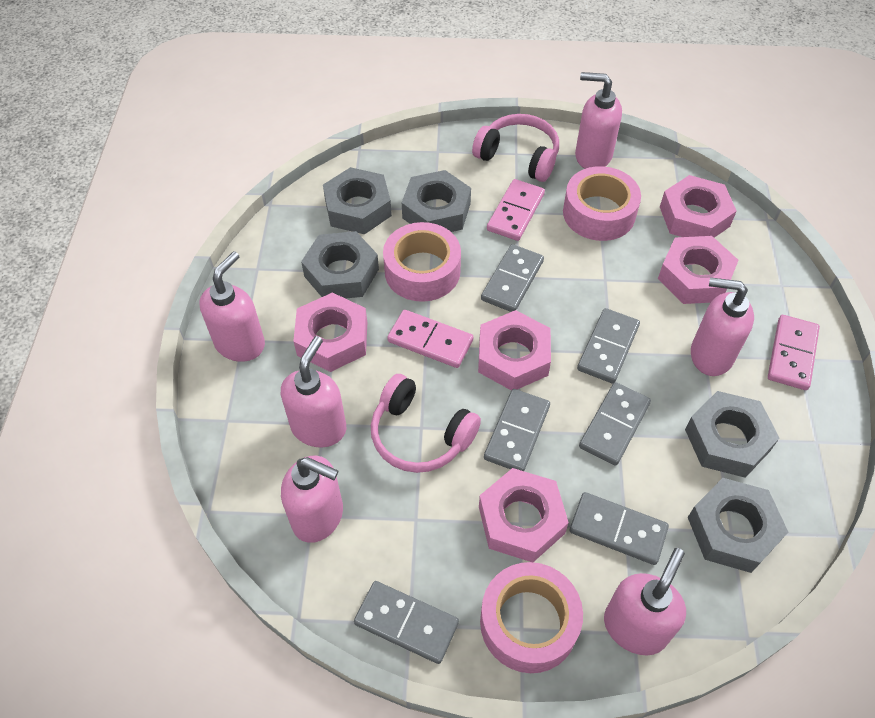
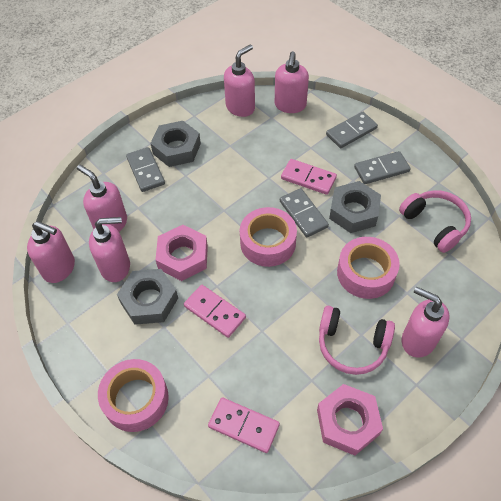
grey domino: [354,581,459,664] [481,244,544,312] [484,389,550,471] [570,492,669,565] [577,308,640,383] [579,382,651,466] = 6 -> [126,147,165,192] [280,188,329,237] [326,112,378,148] [354,151,411,184] = 4
grey nut: [301,231,379,299] [323,167,392,234] [402,170,471,232] [685,391,779,478] [688,478,788,573] = 5 -> [117,269,178,325] [150,121,201,167] [329,181,381,233] = 3
pink nut: [293,293,367,372] [478,310,551,390] [479,468,569,562] [658,236,738,304] [660,175,737,238] = 5 -> [156,225,208,281] [317,384,383,456] = 2

